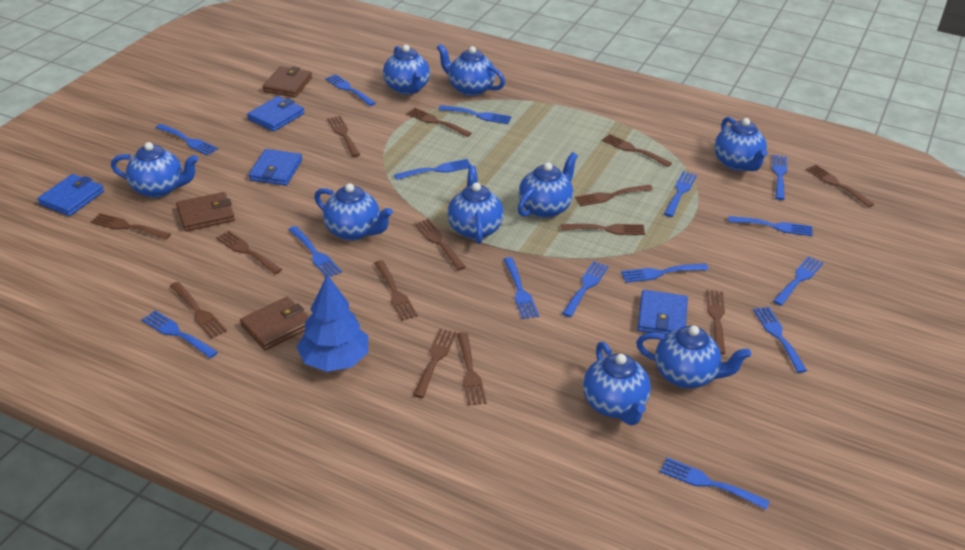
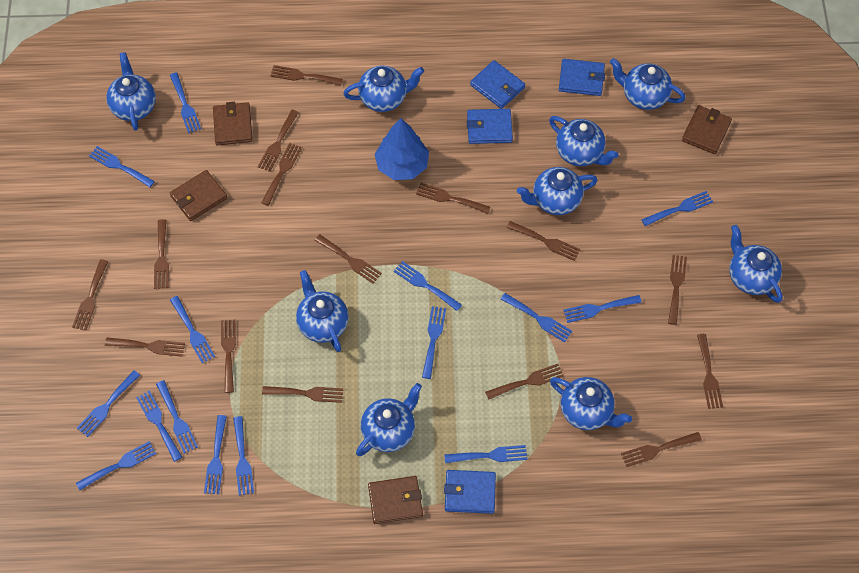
brown fork: [91,213,171,240] [170,282,227,339] [216,231,282,274] [327,116,360,157] [374,260,418,321] [407,108,472,137] [413,329,456,398] [415,219,466,270] [457,332,487,406] [561,224,645,235] [575,185,653,206] [602,134,672,167] [706,290,725,354] [806,165,874,208] = 14 -> [72,259,108,330] [105,337,185,357] [154,219,169,289] [221,320,236,393] [258,110,299,172] [261,143,302,206] [262,386,343,403] [270,65,343,86] [314,234,382,284] [416,183,490,214] [485,364,564,400] [507,221,581,261] [621,432,702,467] [668,255,687,325] [697,334,723,409] = 15
brown wallet: [176,192,235,231] [240,297,309,351] [263,66,312,98] = 3 -> [170,170,227,221] [213,102,253,146] [368,476,423,524] [682,105,732,154] = 4

